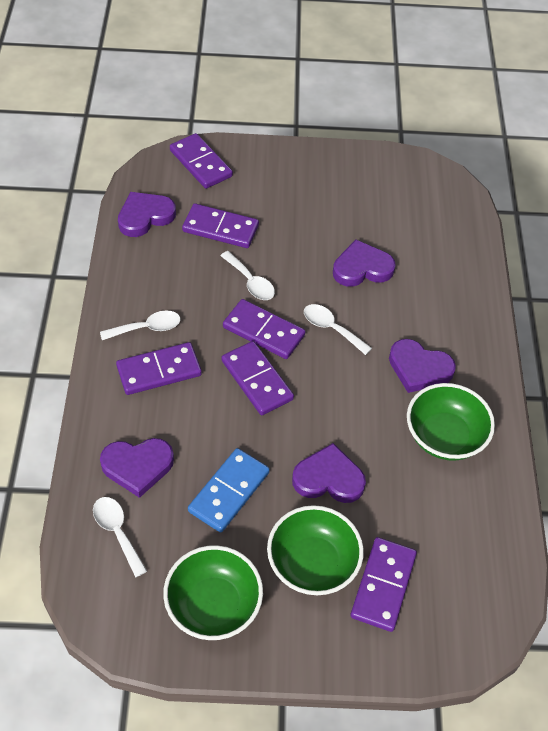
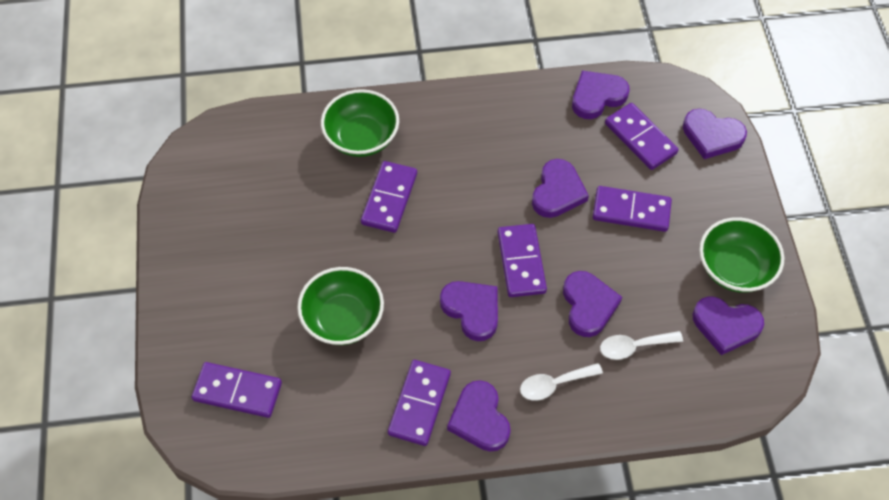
blue domino: [188,448,270,533] = 1 -> none = 0
purple heart: [100,438,174,498] [118,192,176,237] [292,443,366,503] [333,240,396,287] [389,339,456,393] = 5 -> [440,281,498,341] [447,380,511,452] [532,159,589,218] [563,271,622,337] [572,71,630,119] [683,109,747,159] [692,296,764,355] = 7
white spoon: [93,497,147,578] [100,311,180,340] [220,251,275,300] [304,304,372,355] = 4 -> [520,363,603,401] [600,331,683,360] = 2

